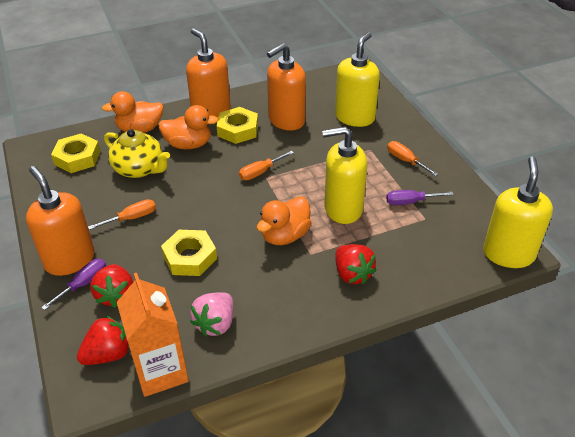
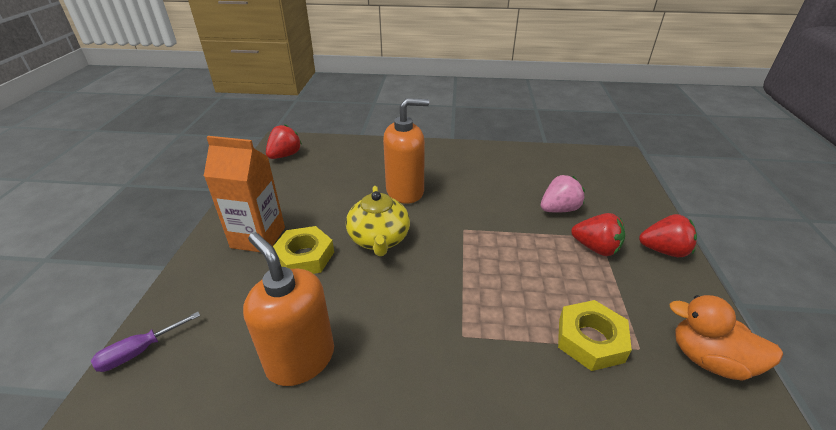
orange duck: [102,91,164,133] [158,105,219,149] [257,196,312,245] = 3 -> [669,295,783,381] = 1
orange screwdriver: [88,199,156,230] [239,151,294,180] [387,141,438,176] = 3 -> none = 0
orange soap dispenser: [26,166,95,276] [186,28,231,118] [267,43,306,131] = 3 -> [243,232,334,386] [383,98,429,204] = 2
purple screwdriver: [41,259,106,310] [386,190,454,205] = 2 -> [91,312,200,372] = 1
yellow nut: [51,134,101,173] [161,230,217,276] [217,107,258,144] = 3 -> [273,226,334,274] [558,300,632,371] = 2
yellow soap dispenser: [322,127,367,224] [335,32,380,127] [483,157,553,268] = 3 -> none = 0

